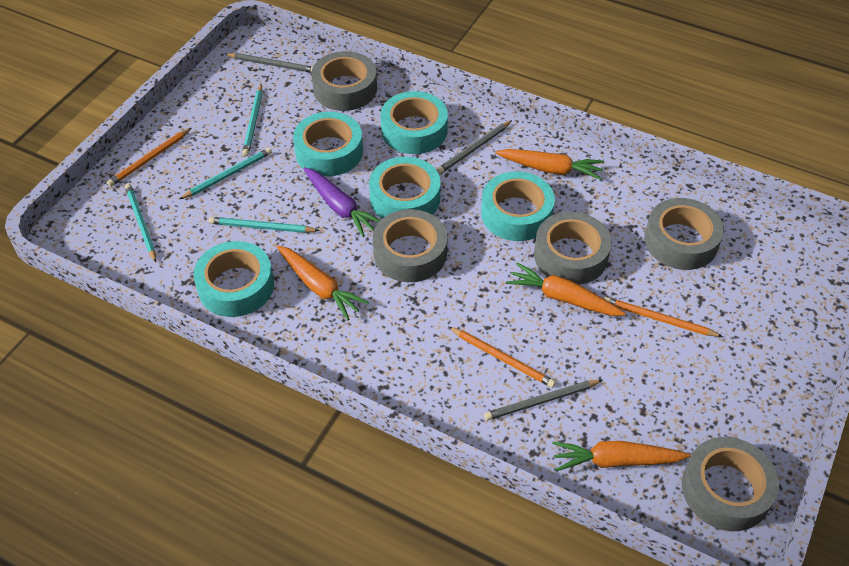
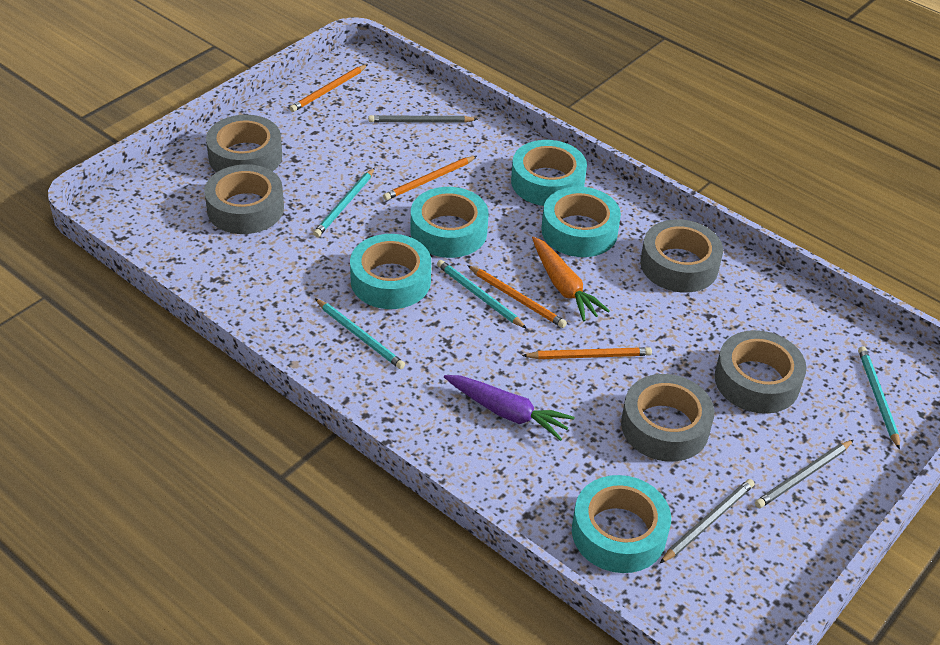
orange carrot: [277,246,369,320] [495,149,604,180] [507,263,626,316] [552,441,690,471] = 4 -> [532,236,610,322] = 1
orange pencil: [107,128,191,187] [449,327,556,388] [604,297,723,337] = 3 -> [290,64,368,112] [383,156,477,200] [467,265,567,328] [522,347,652,359] = 4

